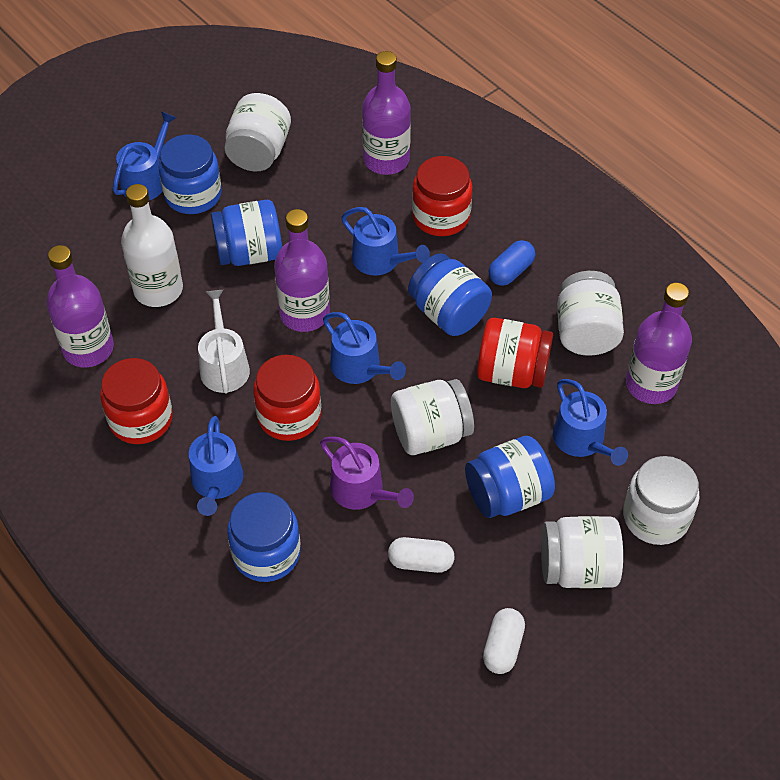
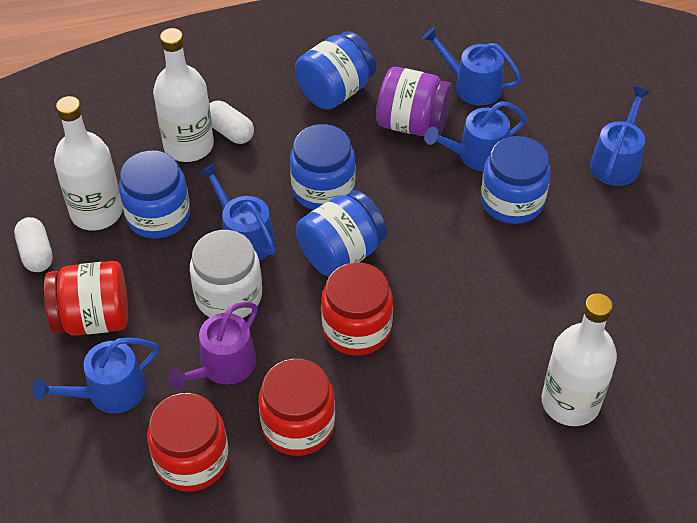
blue capsule: [488,240,535,286] = 1 -> none = 0
purple bottle: [46,245,114,367] [274,209,330,332] [362,51,411,175] [626,282,692,404] = 4 -> none = 0
purple jar: none = 0 -> [377,67,453,136] = 1
white bottle: [121,184,183,307] = 1 -> [54,96,123,231] [153,28,214,162] [542,293,617,426] = 3
white jar: [224,93,291,171] [391,379,474,455] [541,516,623,588] [557,271,624,355] [623,456,699,545] = 5 -> [190,230,262,318] = 1
white watering can: [198,290,250,394] = 1 -> none = 0

